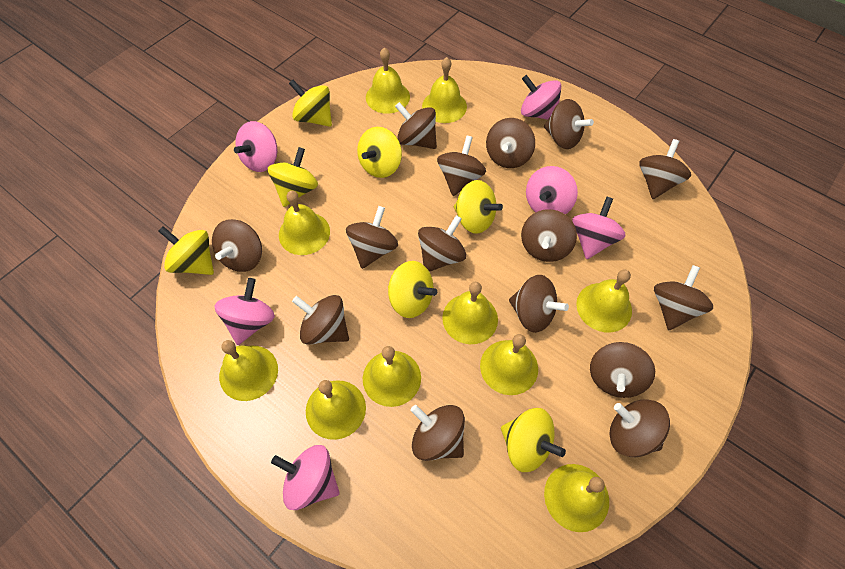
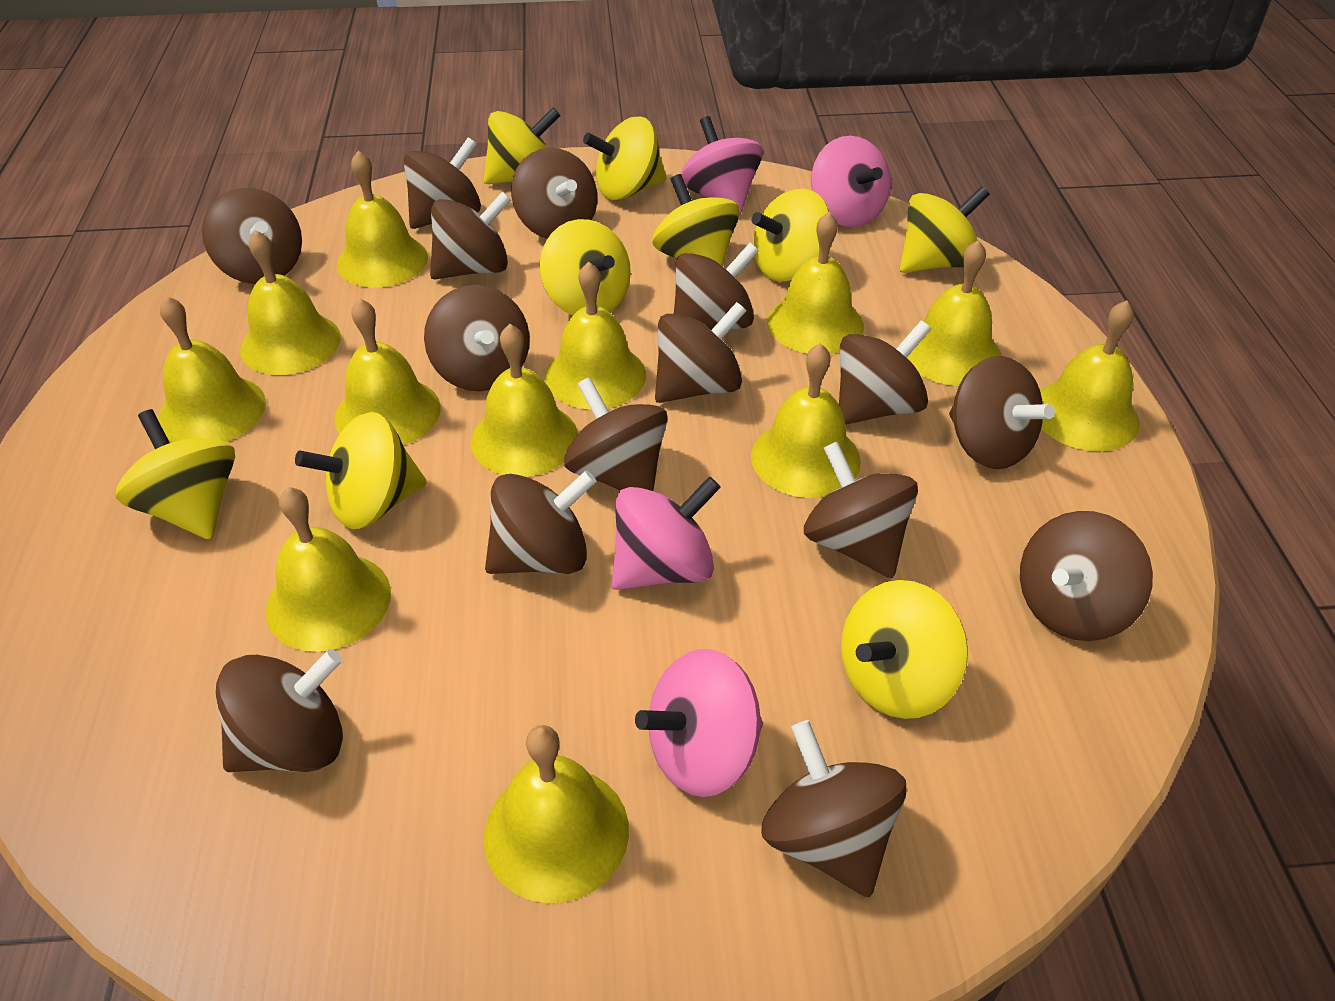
pink spinning top: [214,278,275,345] [234,121,277,172] [271,445,340,510] [521,75,561,120] [526,166,578,214] [572,197,625,259] = 6 -> [612,476,721,590] [635,649,763,797] [681,116,763,215] [811,136,891,227] = 4
yellow bell: [219,340,278,401] [279,191,330,255] [306,380,366,440] [363,346,421,407] [366,47,410,114] [422,57,467,123] [442,282,498,344] [480,334,538,395] [544,464,609,532] [576,269,632,332] = 10 -> [158,296,266,442] [240,230,341,375] [265,487,391,652] [334,298,441,445] [337,151,428,288] [471,324,578,477] [484,725,629,903] [545,262,646,409] [751,343,861,498] [767,212,864,354] [906,240,1001,386] [1040,300,1140,452] = 12
yellow spinning top: [158,226,214,275] [268,147,318,207] [289,80,332,127] [357,127,402,178] [388,261,437,318] [454,180,503,234] [501,408,566,472] = 7 -> [116,409,235,540] [295,412,427,529] [484,107,561,184] [540,219,631,315] [583,116,667,200] [652,174,740,266] [752,189,829,281] [841,580,968,719] [900,186,990,273] = 9

